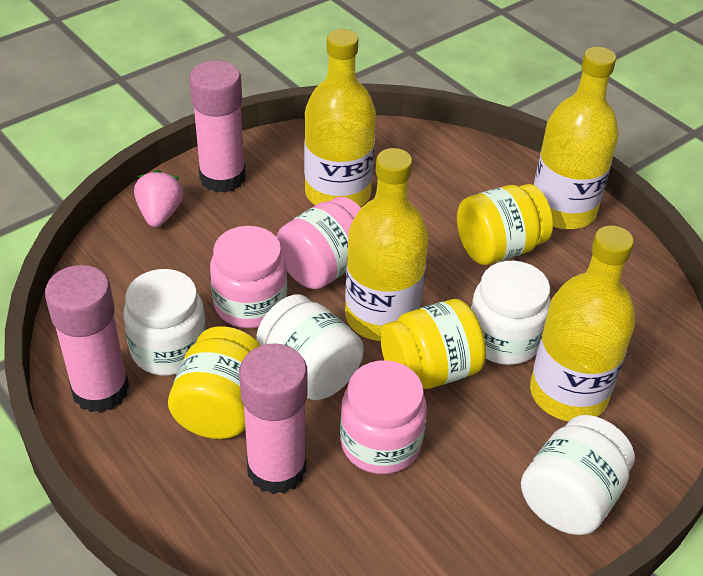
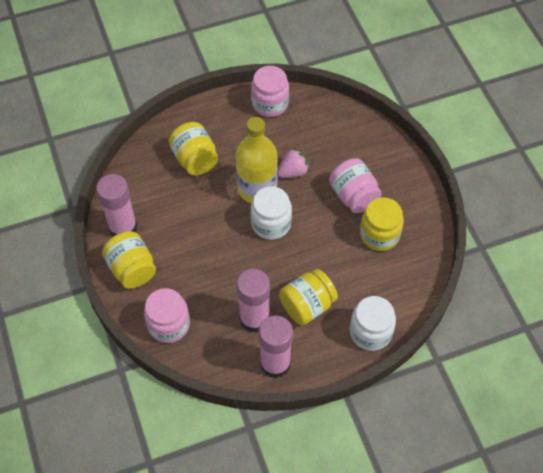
white jar: [123,269,206,376] [257,294,364,400] [471,261,551,365] [521,415,635,535] = 4 -> [251,186,292,240] [350,296,396,351] = 2
yellow bottle: [304,29,376,207] [345,148,429,341] [530,225,636,421] [534,47,618,229] = 4 -> [236,117,278,203] = 1
yellow jar: [168,326,261,439] [380,299,486,389] [457,184,553,265] = 3 -> [102,231,156,289] [169,122,218,176] [279,269,338,325] [360,197,404,251] = 4

